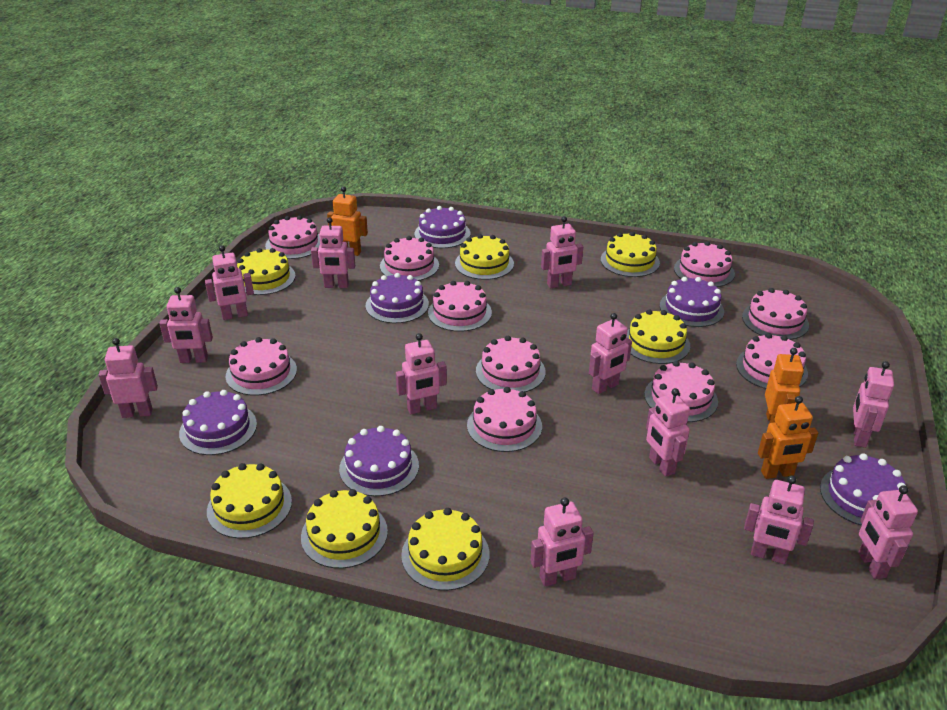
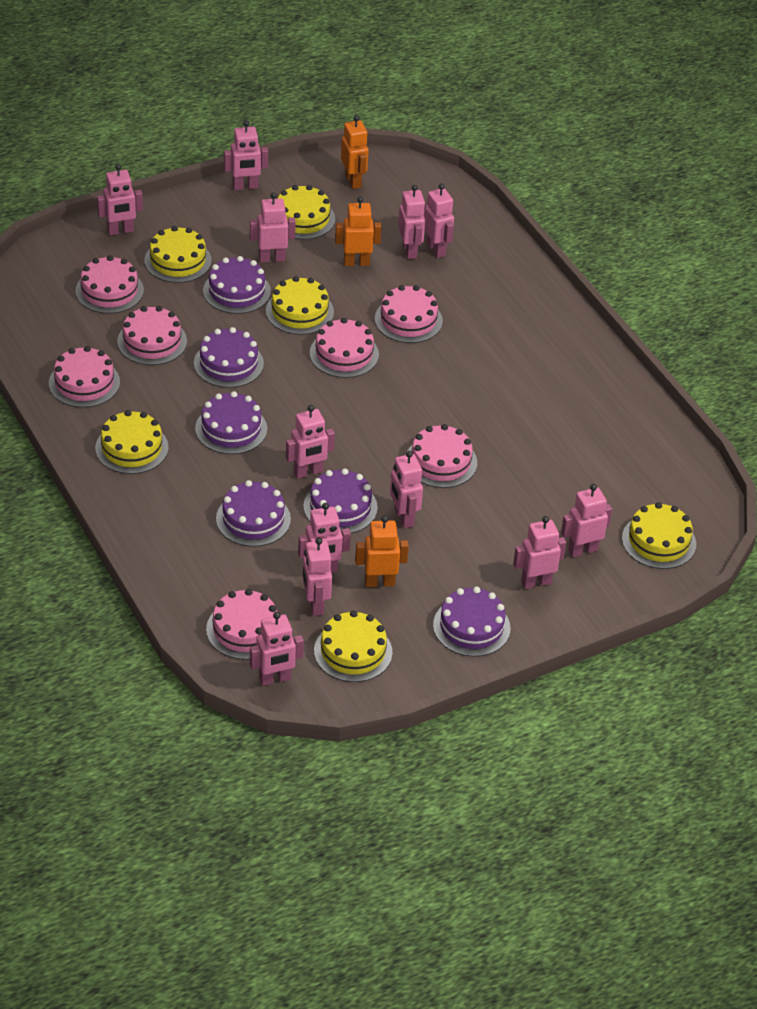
pink cake: [226,337,297,396] [265,216,320,259] [380,236,439,281] [428,281,492,332] [467,387,542,452] [476,336,546,392] [644,361,718,422] [674,241,735,287] [736,333,808,389] [742,288,809,340] = 10 -> [49,346,120,408] [75,255,144,314] [117,306,187,365] [206,589,278,660] [310,318,379,378] [375,285,443,343] [407,424,477,488] = 7
yellow cake: [207,463,292,539] [237,248,296,295] [301,489,388,569] [401,508,490,591] [455,234,514,280] [601,232,660,277] [627,309,690,364] = 7 -> [95,410,168,474] [144,226,212,283] [266,276,334,335] [277,185,335,239] [314,610,392,682] [622,502,696,569] = 6

